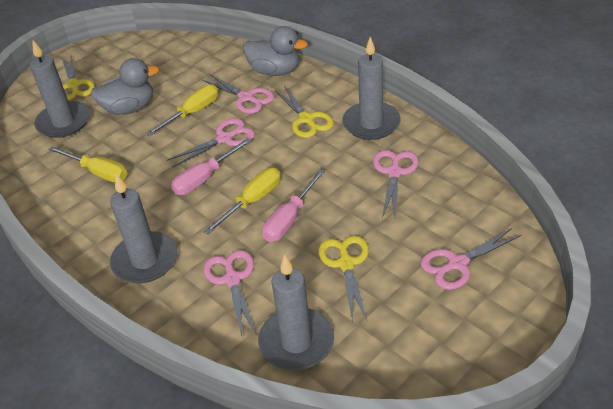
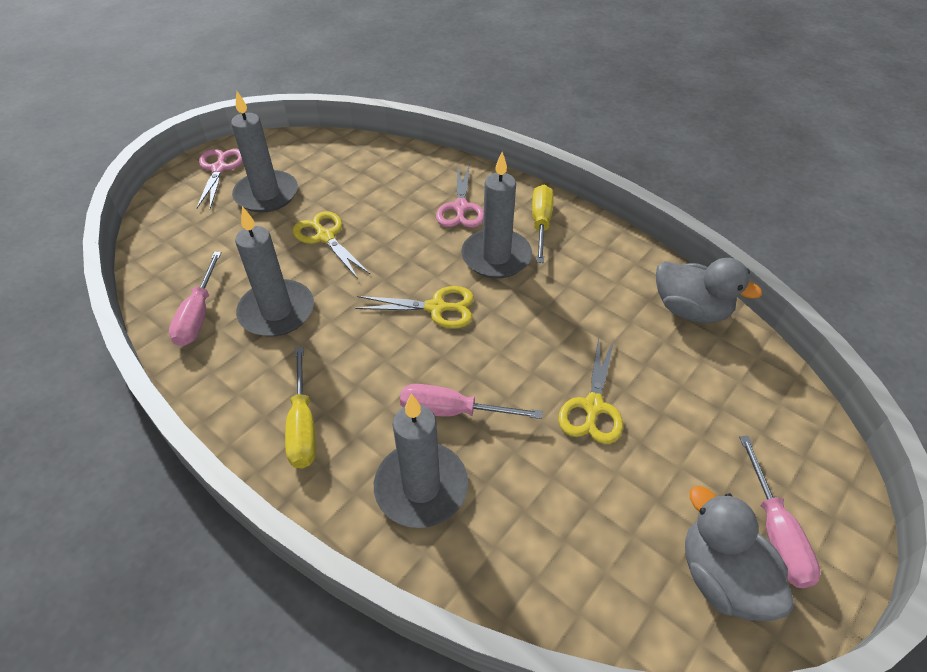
pink scissors: [167,118,255,168] [202,74,274,114] [204,250,257,336] [373,150,419,218] [420,228,521,290] = 5 -> [196,149,243,209] [436,164,484,228] = 2
pink screwdriver: [171,138,252,195] [262,169,325,242] = 2 -> [169,252,222,346] [400,384,542,419] [739,436,821,588] = 3
yellow screwdriver: [48,146,127,182] [146,85,219,136] [204,168,281,234] = 3 -> [285,347,316,469] [532,185,554,263] = 2

